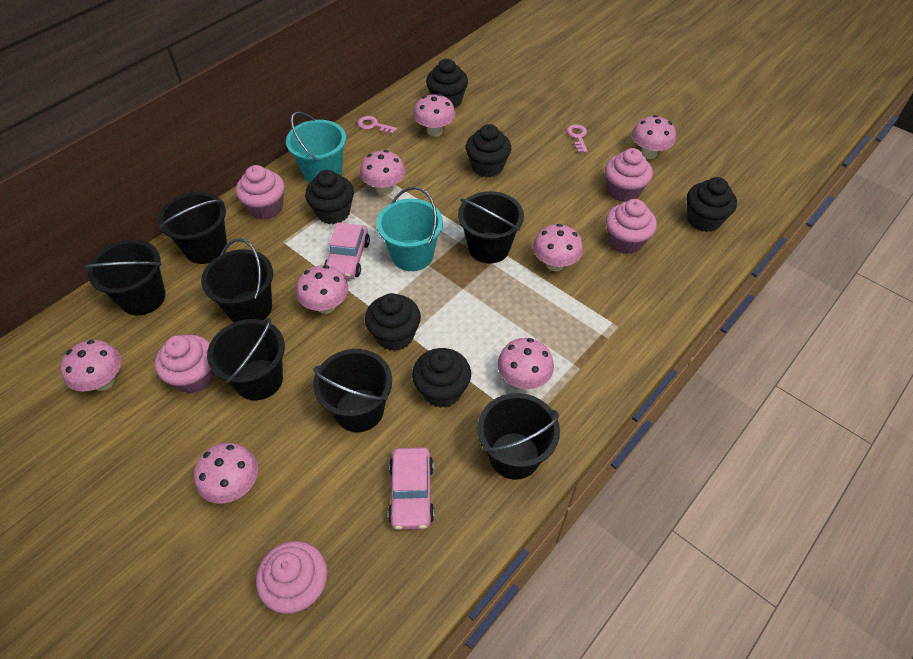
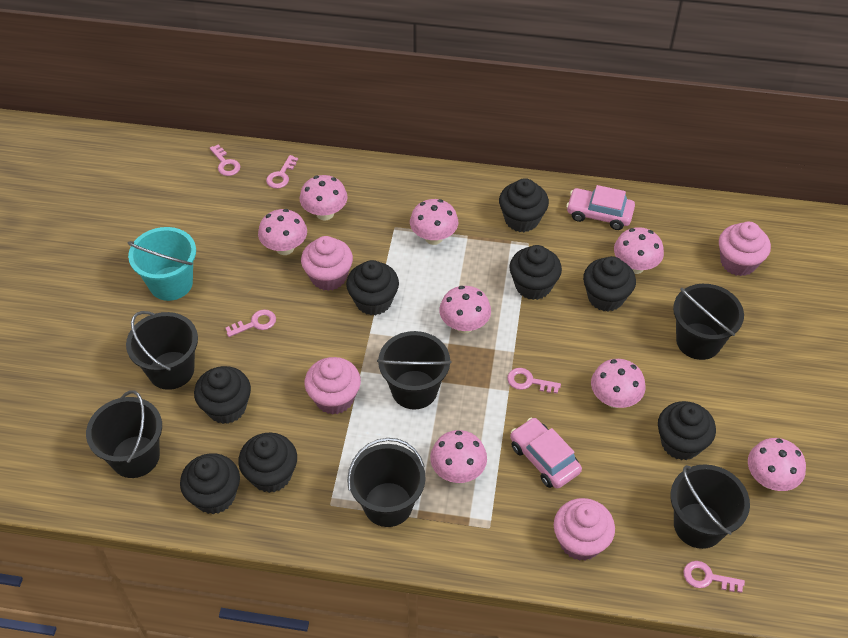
black bucket: [84,240,166,315] [158,192,227,264] [201,238,273,322] [207,317,285,400] [313,349,392,432] [458,191,524,264] [478,393,560,480] = 7 -> [86,390,162,478] [126,311,198,390] [347,438,426,527] [377,331,452,409] [670,464,750,549] [673,284,744,360] = 6
black cupcake: [305,170,354,224] [365,293,421,351] [412,348,471,408] [426,59,468,108] [466,124,511,177] [687,177,737,232] = 6 -> [180,453,240,514] [194,366,251,424] [238,433,297,493] [346,260,399,315] [499,178,549,232] [510,245,562,300] [583,256,636,312] [658,401,716,460] = 8
pink cupcake: [155,335,215,394] [236,165,285,220] [256,541,328,614] [605,148,653,202] [606,199,657,254] = 5 -> [301,236,353,291] [305,357,361,415] [554,498,615,561] [719,222,771,276] = 4
pink key: [357,116,397,134] [567,124,588,153] = 2 -> [210,144,241,176] [225,309,276,337] [266,155,298,189] [507,368,561,394] [683,561,745,593] = 5
turquoise bucket: [286,112,346,184] [377,187,443,271] = 2 -> [128,227,196,301] = 1

